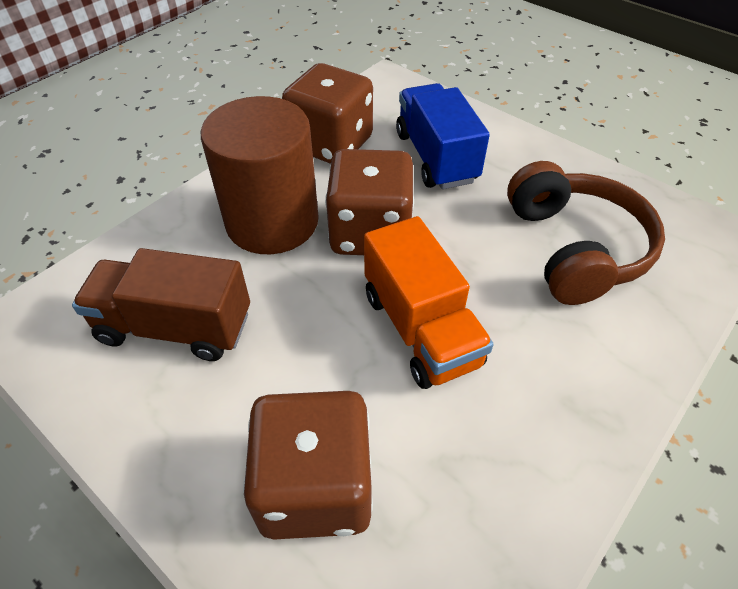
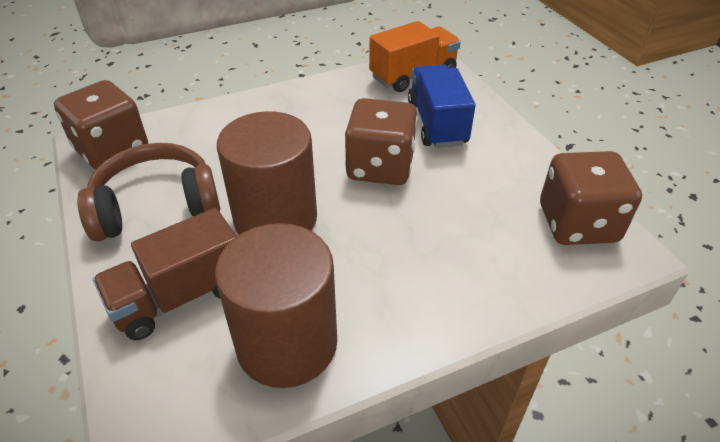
brown cylinder: [201,96,319,254] = 1 -> [215,223,337,388] [217,111,317,235] = 2

